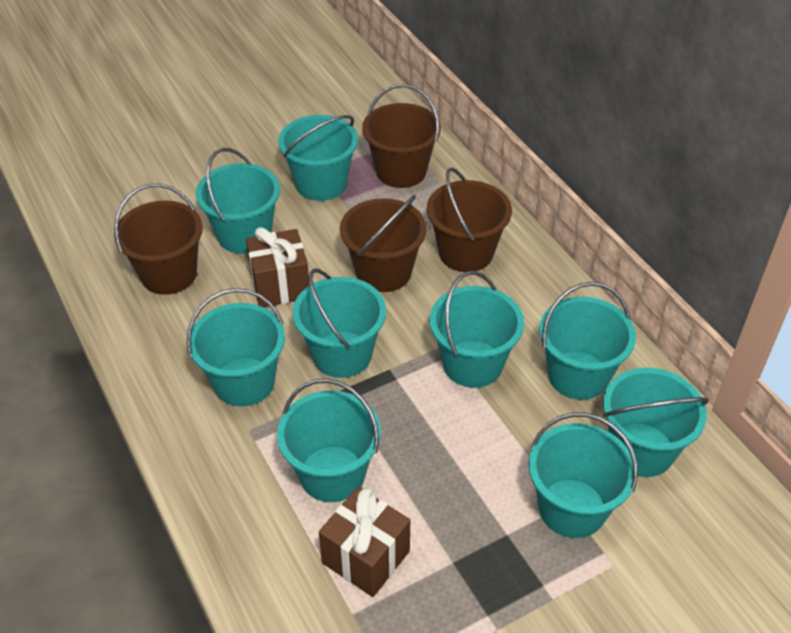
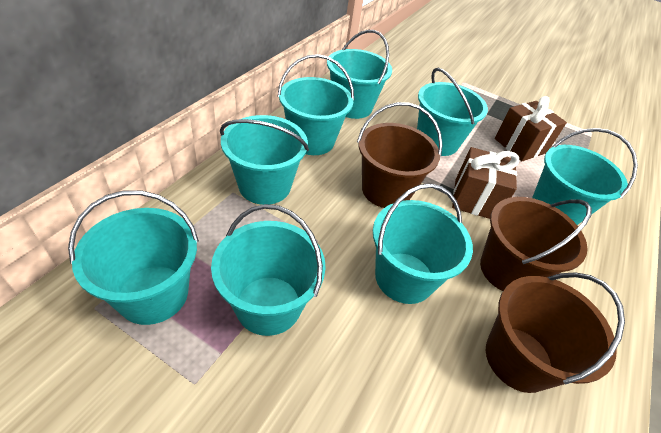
brown bucket: [114,184,203,295] [340,195,427,292] [362,84,441,188] [427,168,512,272] = 4 -> [357,102,443,208] [480,197,592,291] [486,272,625,393] = 3
turquoise bucket: [187,288,285,406] [196,148,280,254] [277,379,381,502] [278,115,358,201] [292,268,386,378] [429,271,524,388] [528,412,638,538] [539,282,636,400] [603,368,709,477] = 9 -> [68,190,199,325] [211,204,326,336] [220,115,309,205] [278,54,354,155] [327,30,392,119] [373,183,473,304] [417,68,488,156] [532,128,638,225] = 8

